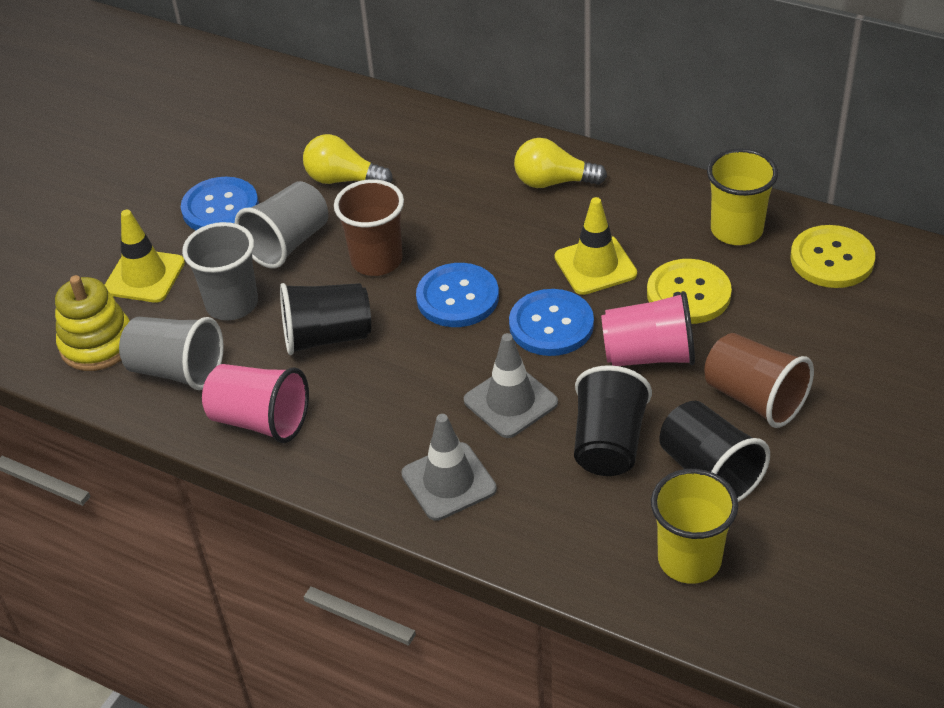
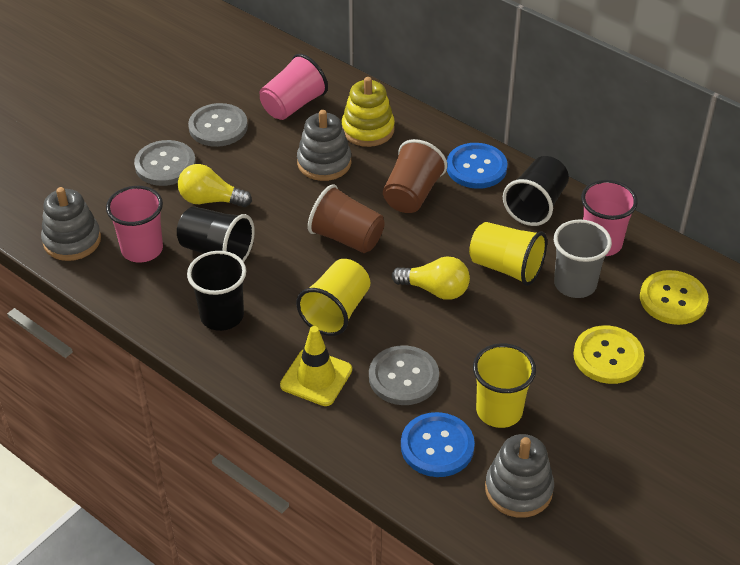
blue button: [181,177,259,230] [416,263,499,327] [509,289,594,356] = 3 -> [401,412,475,477] [447,143,507,189] = 2
grey button: none = 0 -> [134,140,196,186] [188,103,248,147] [369,345,439,405] = 3
grey cup: [119,317,224,390] [182,222,258,321] [235,181,328,268] = 3 -> [554,220,612,298] = 1
grey stacking toy: none = 0 -> [41,187,101,261] [297,110,351,181] [485,434,554,518] = 3
grey traffic cone: [401,414,497,521] [464,333,558,438] = 2 -> none = 0
pink cup: [202,364,309,443] [601,291,695,366] = 2 -> [106,186,163,263] [260,54,328,120] [581,180,638,256] = 3
yellow cup: [651,469,738,584] [707,148,778,245] = 2 -> [296,259,370,336] [469,222,547,286] [473,343,536,428] = 3
yellow traffic cone: [105,210,185,303] [555,197,637,295] = 2 -> [280,326,352,406] = 1

